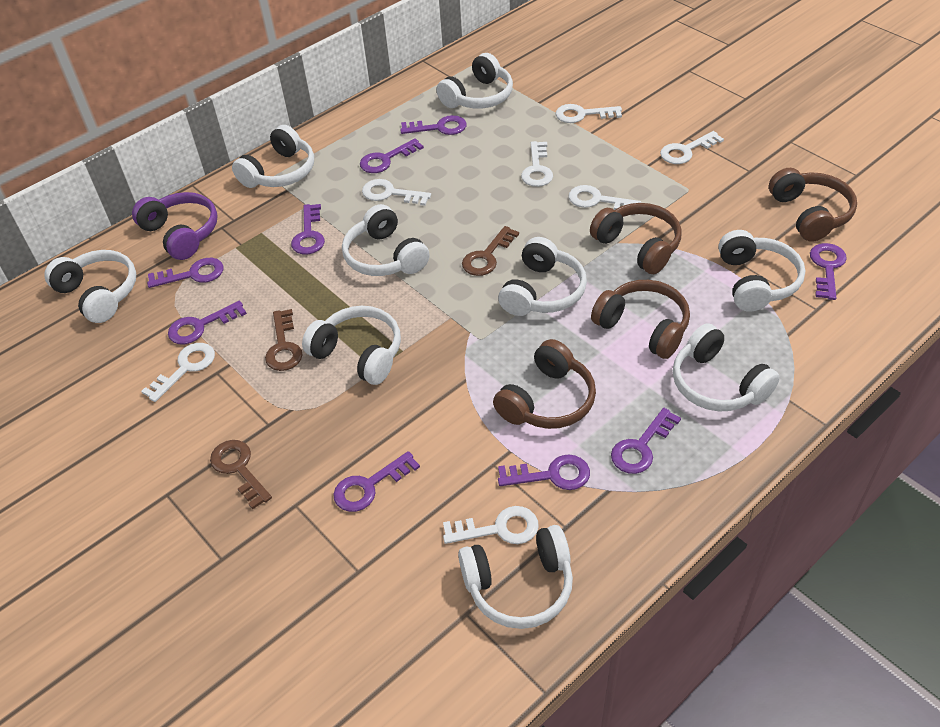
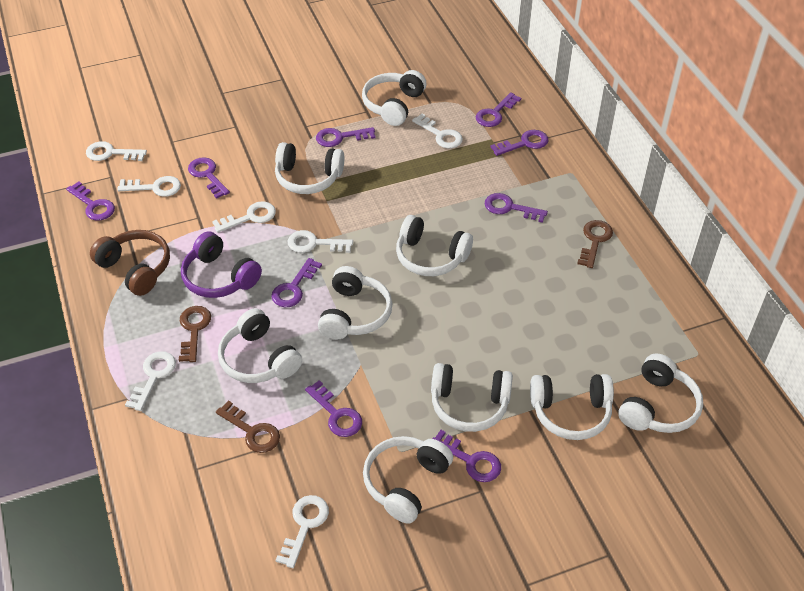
brown headphones: [493,339,596,429] [590,203,682,274] [591,280,690,359] [769,168,857,242] = 4 -> [90,230,170,296] = 1

